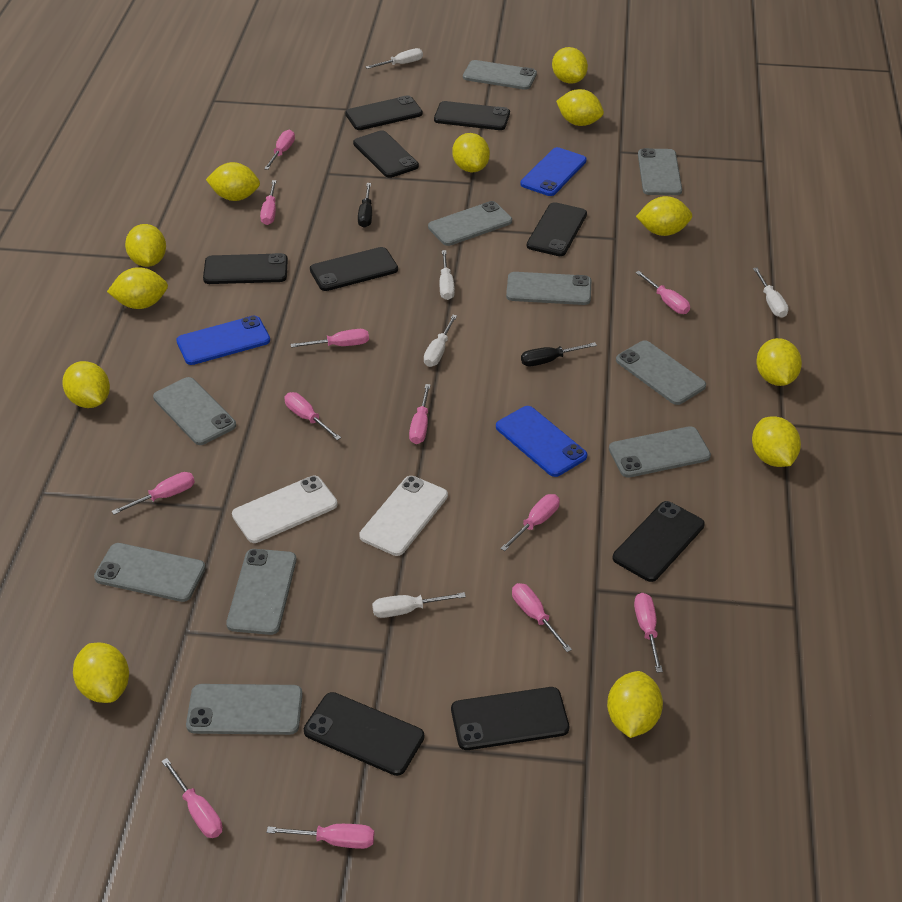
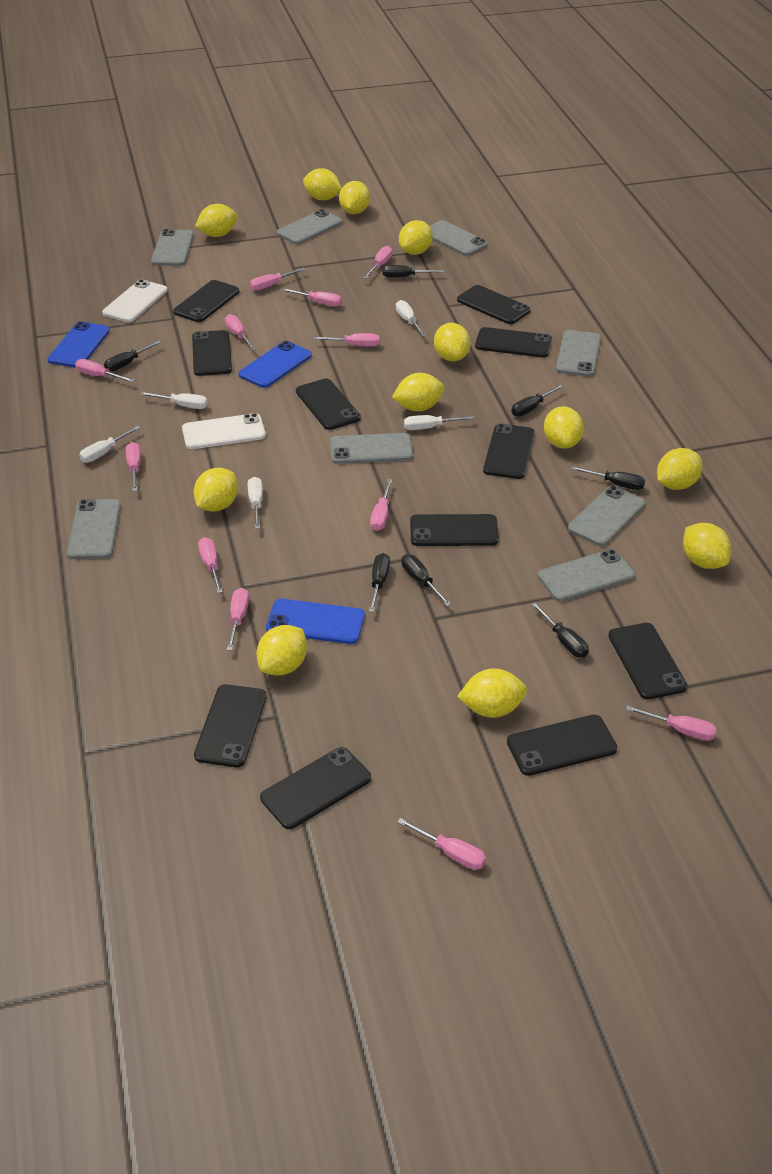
black phone: [203,253,288,284] [304,692,424,776] [310,247,398,291] [345,95,423,130] [353,130,419,178] [434,101,510,130] [451,687,569,750] [527,202,587,256] [613,501,705,582] = 9 -> [173,280,239,322] [192,330,232,376] [194,684,267,768] [260,747,371,829] [296,379,361,430] [410,514,499,546] [457,285,531,324] [475,327,552,358] [483,424,535,479] [507,714,617,776] [608,623,687,699] = 11
black screwdriver: [358,183,372,228] [521,342,597,366] = 2 -> [104,341,162,372] [369,553,390,612] [383,265,444,277] [402,554,451,606] [511,384,564,417] [531,603,589,658] [571,466,645,490] = 7
grey phone: [94,543,206,602] [153,377,236,445] [186,684,303,735] [226,549,297,635] [428,201,512,246] [463,60,537,90] [506,272,591,305] [609,426,711,478] [616,340,706,405] [638,148,682,195] = 10 -> [67,499,121,559] [151,229,194,266] [276,209,342,244] [330,433,413,464] [430,220,488,256] [538,549,635,602] [556,330,601,376] [568,486,645,546] = 8

